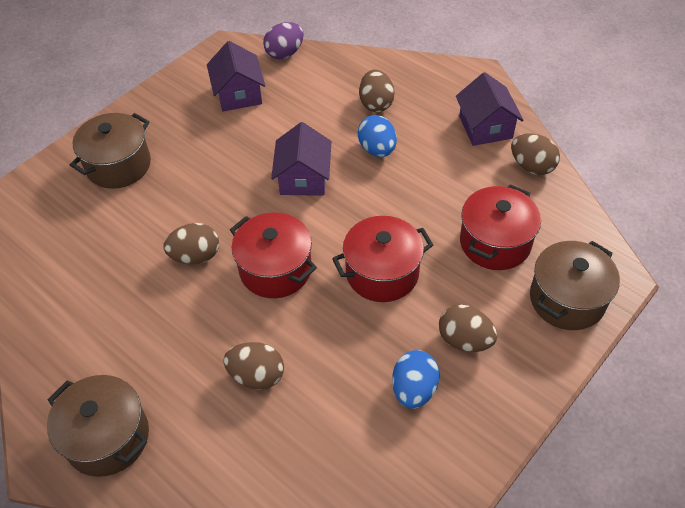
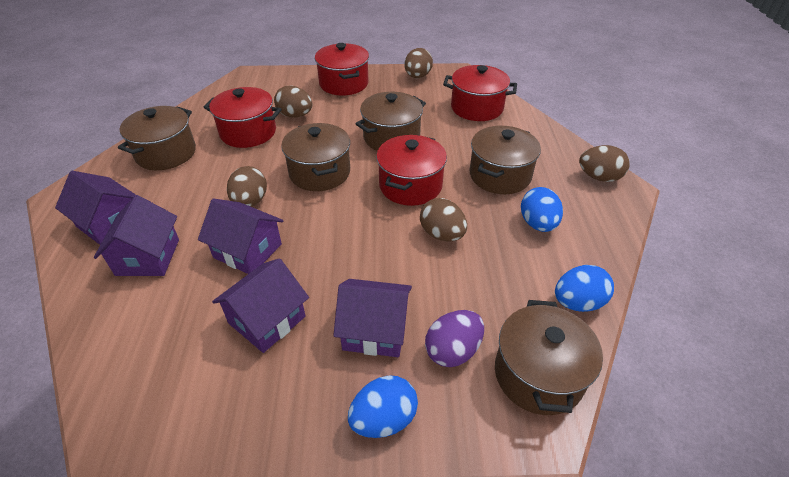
blue egg: [358,115,397,157] [392,350,440,409] = 2 -> [348,375,418,438] [521,187,563,232] [555,265,614,312] = 3
brown pot: [47,375,149,477] [70,113,151,189] [530,241,620,330] = 3 -> [118,106,196,170] [281,123,350,191] [356,92,426,151] [470,126,541,194] [495,300,603,415] = 5
purple house: [207,41,265,111] [271,122,332,196] [456,72,523,146] = 3 -> [55,171,136,245] [94,195,179,276] [198,198,284,274] [212,258,309,353] [333,279,412,357] = 5
red pot: [230,213,317,298] [332,216,433,302] [460,184,541,270] = 3 -> [204,87,282,148] [315,43,369,95] [376,135,447,206] [443,65,517,121] = 4

